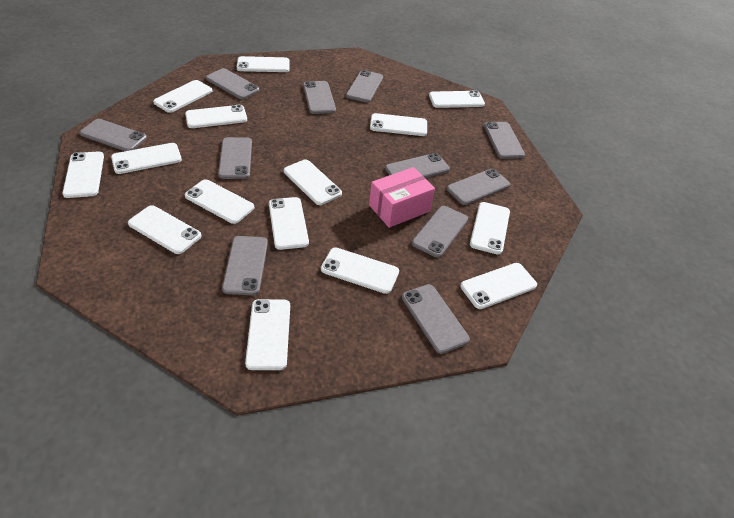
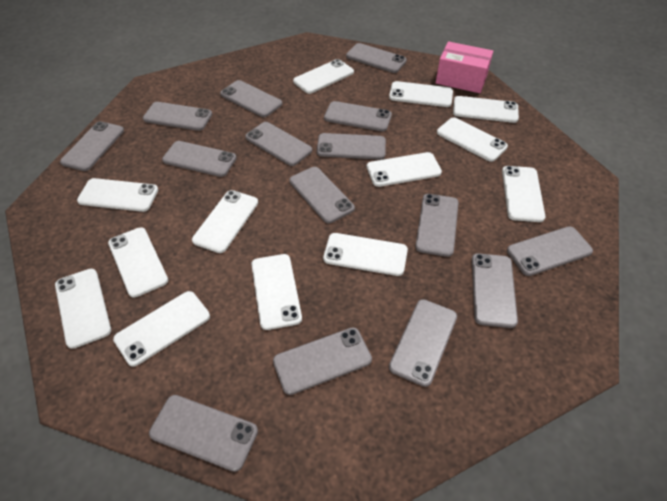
grey phone: [80,119,147,151] [206,68,259,99] [218,137,252,179] [222,236,268,295] [303,81,336,114] [346,70,383,103] [385,153,450,178] [402,284,470,354] [412,206,468,258] [447,169,510,205] [484,122,525,159] = 11 -> [60,121,124,171] [143,102,212,131] [149,395,258,472] [162,141,237,177] [220,80,282,117] [245,122,312,166] [273,327,372,395] [289,167,355,223] [317,133,386,160] [324,101,392,131] [346,43,407,73] [389,299,457,387] [415,194,459,257] [472,253,518,328] [507,226,593,276] = 15
white phone: [62,152,104,198] [111,143,182,174] [128,205,202,254] [153,80,212,113] [185,105,247,128] [185,179,254,224] [237,56,290,72] [245,299,290,370] [269,197,309,250] [284,159,342,205] [321,247,399,294] [370,113,427,136] [429,90,485,108] [460,263,537,309] [470,202,510,255] = 15 -> [55,269,111,349] [77,178,158,212] [108,227,168,298] [113,291,210,367] [192,190,258,253] [251,254,302,330] [293,59,354,94] [323,233,408,276] [367,152,442,187] [389,81,453,107] [437,117,508,162] [453,96,519,123] [502,166,545,222] = 13

